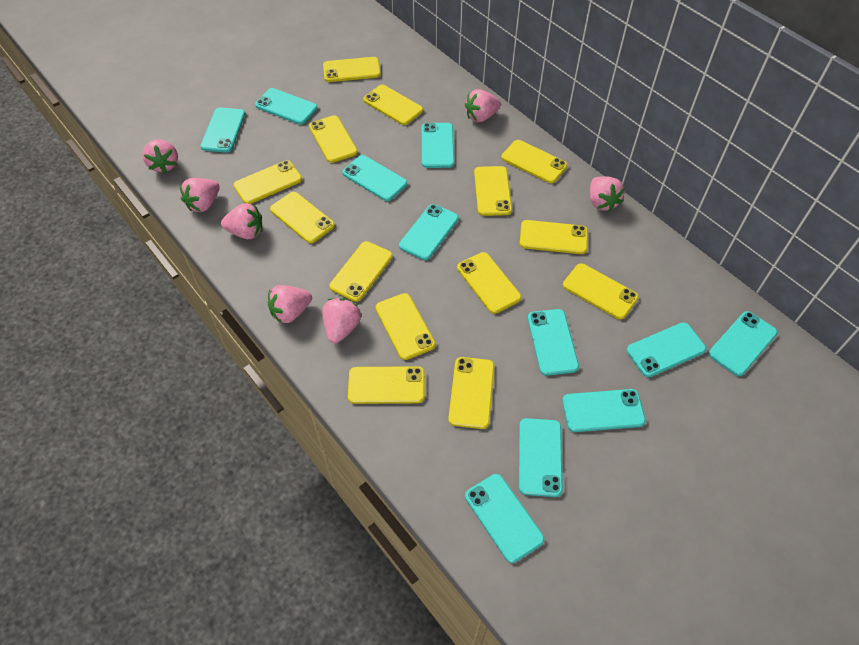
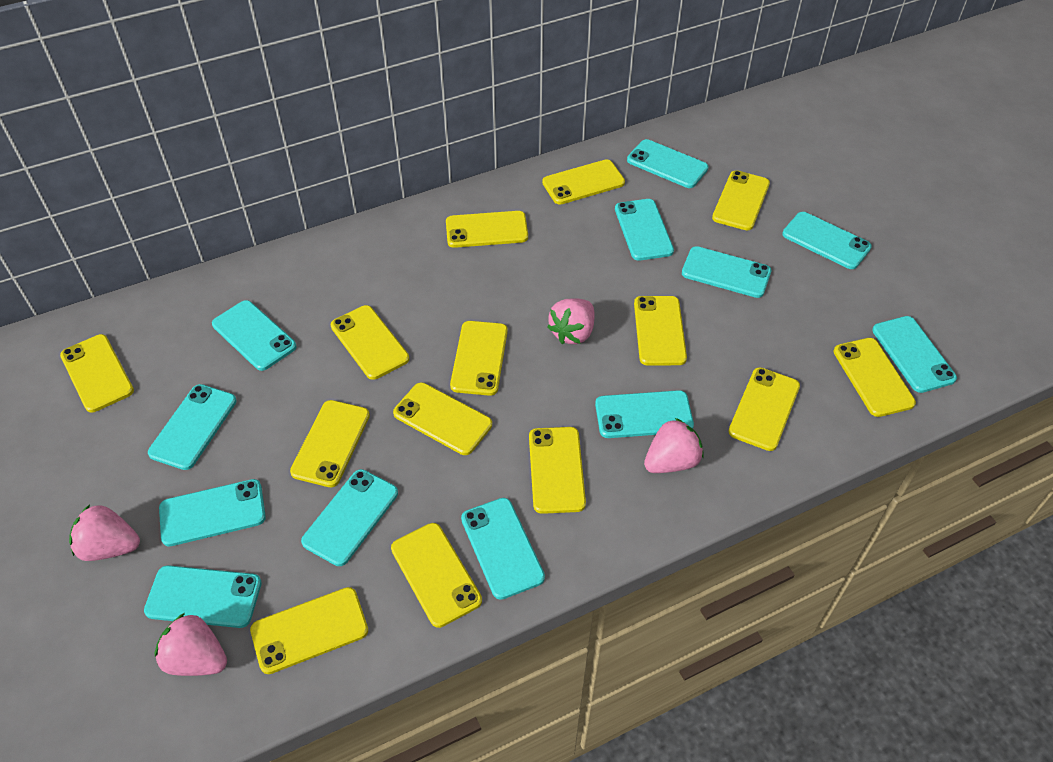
pink strawberry: [142,139,178,174] [180,178,220,212] [221,203,263,239] [268,285,312,323] [322,298,361,343] [465,89,501,122] [590,176,625,212] = 7 -> [69,505,140,561] [154,613,227,676] [547,299,595,344] [644,418,704,473] = 4
turquoise phone: [200,107,245,153] [255,88,317,124] [342,155,407,201] [399,204,459,260] [422,123,454,168] [465,474,545,563] [519,418,563,497] [528,309,579,376] [562,389,646,432] [627,322,706,377] [708,311,777,376] = 11 -> [144,565,262,628] [148,384,237,470] [159,479,266,547] [212,300,296,371] [301,469,398,566] [461,498,545,600] [595,390,694,438] [615,199,674,261] [627,139,708,188] [682,246,771,298] [782,212,872,269] [872,316,957,393] = 12

